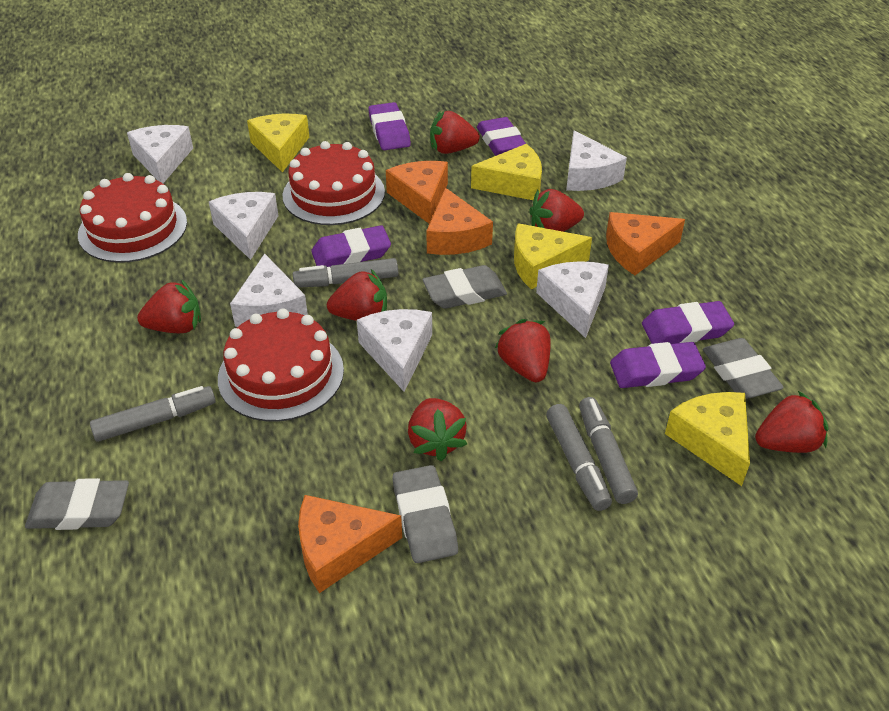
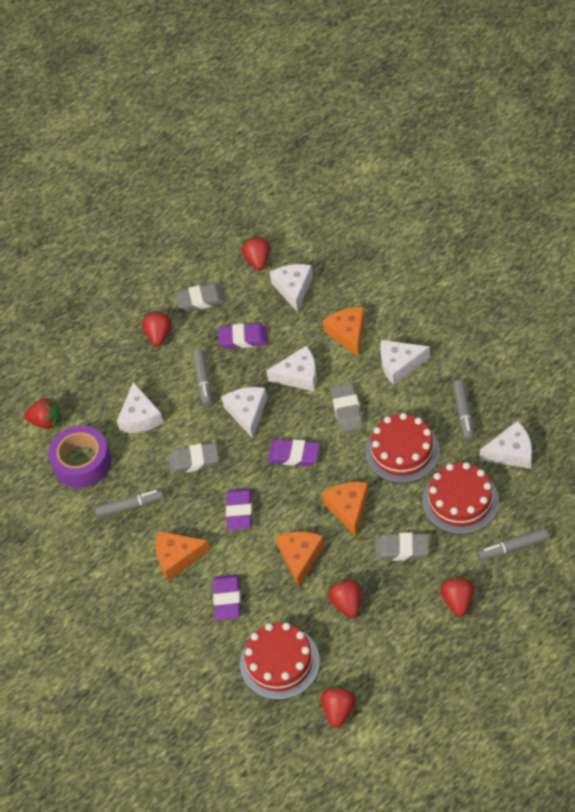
purple eraser: [311,225,391,267] [368,102,411,150] [477,117,526,156] [610,342,706,388] [642,301,734,344] = 5 -> [213,574,241,620] [218,323,268,349] [226,488,252,530] [267,439,320,466] = 4
purple tape: none = 0 -> [48,426,111,488] = 1
red strawberry: [137,279,201,333] [327,269,387,321] [408,398,467,461] [430,110,480,154] [495,319,551,382] [529,189,584,232] [755,391,829,453] = 7 -> [24,396,61,429] [142,311,172,347] [241,236,271,271] [321,685,356,728] [327,578,362,618] [440,576,475,617] = 6
yellow cheese: [247,114,309,173] [471,144,542,200] [514,223,592,289] [665,392,750,486] = 4 -> none = 0

